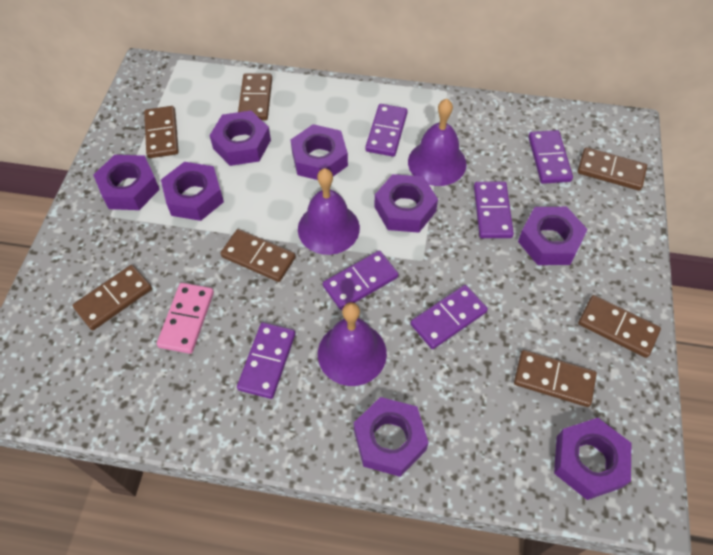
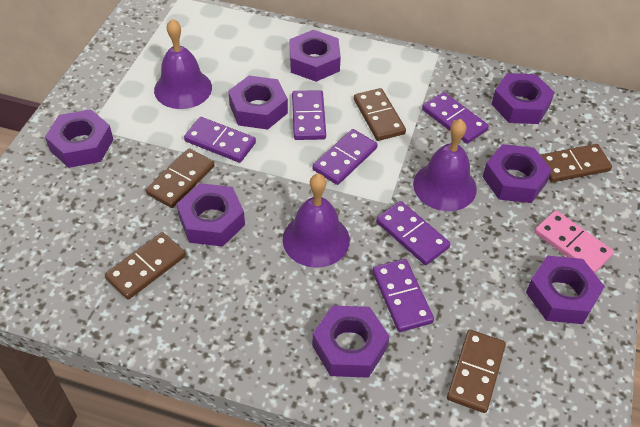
brown domino: [72,265,152,330] [144,106,179,158] [220,229,296,282] [238,73,272,120] [514,350,597,407] [577,147,647,191] [578,295,661,358] = 7 -> [105,232,186,300] [146,148,215,208] [354,88,406,141] [447,330,506,413] [540,144,612,183] = 5

